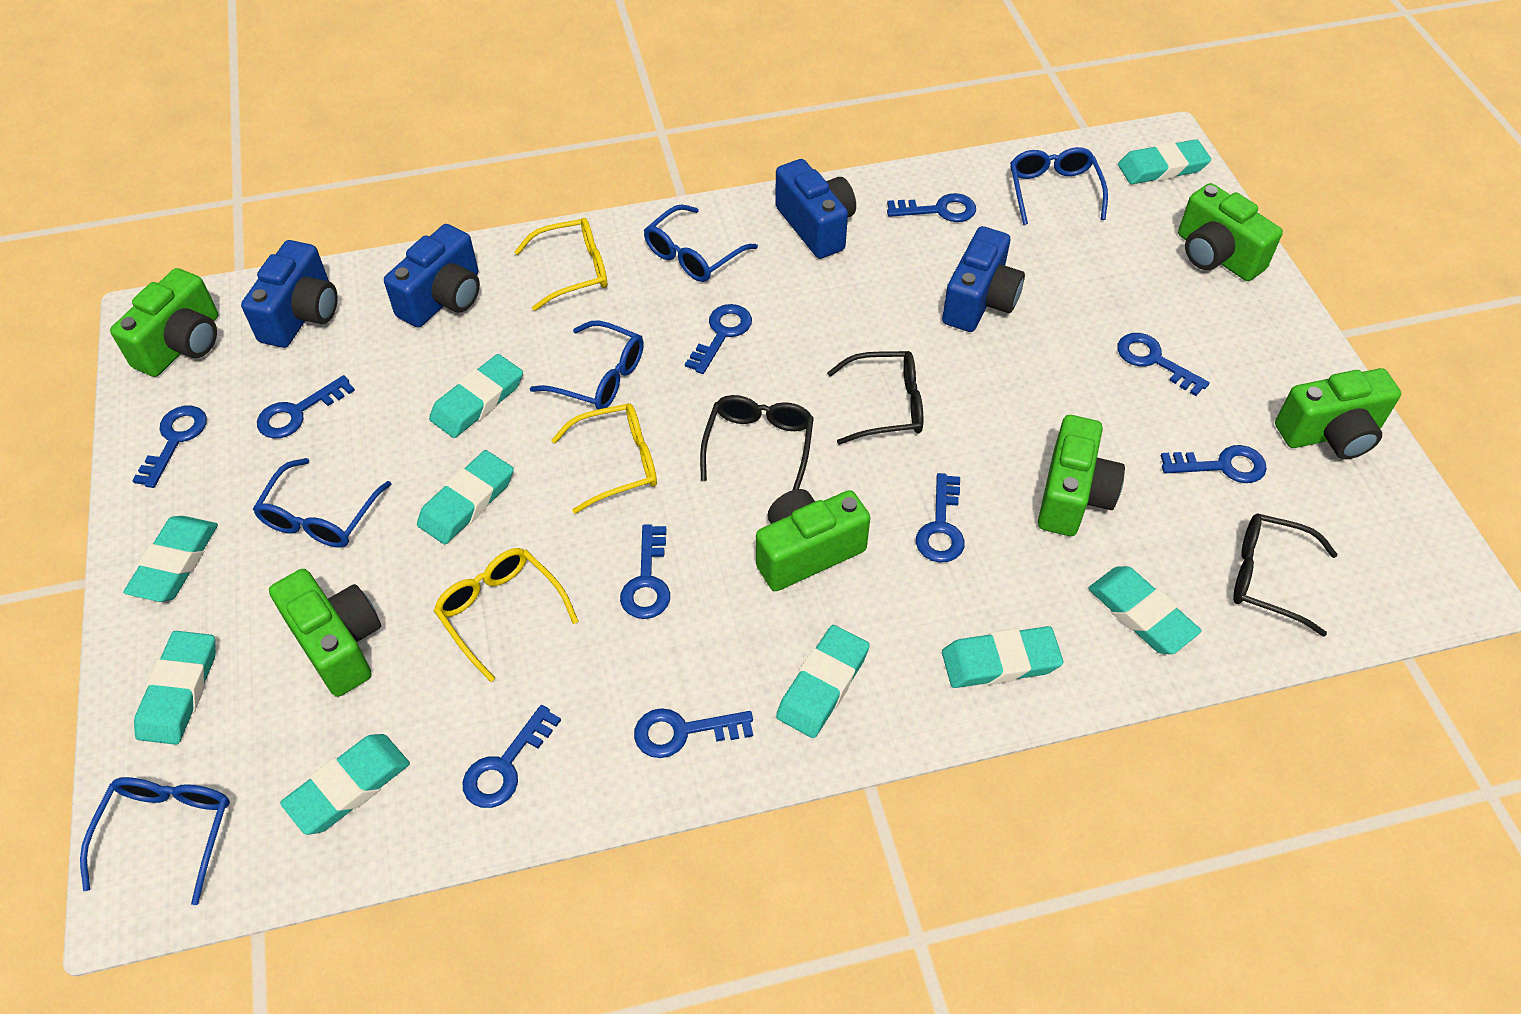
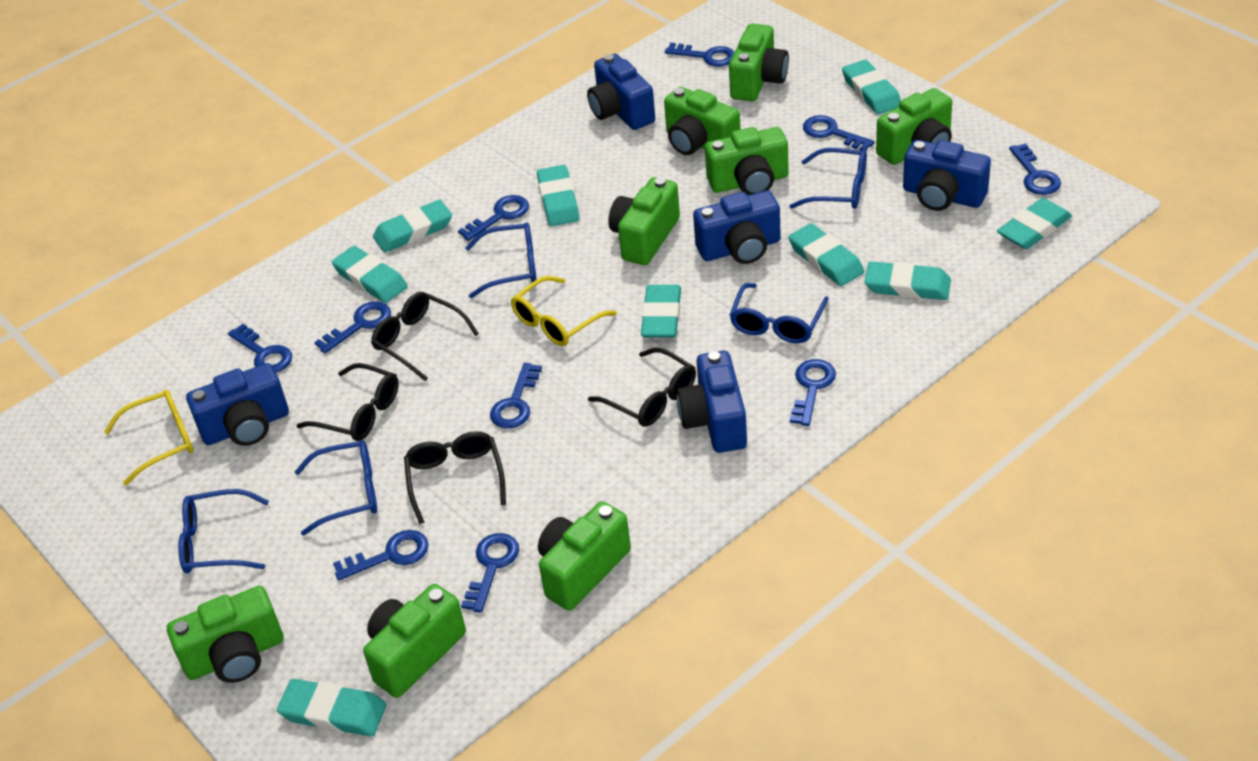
black glasses: [700,395,814,490] [827,351,923,445] [1233,513,1338,637] = 3 -> [296,363,399,441] [371,292,479,381] [404,431,506,524] [588,347,696,427] = 4
blue camera: [241,240,338,348] [384,224,480,328] [775,159,856,259] [942,226,1025,332] = 4 -> [186,363,289,446] [587,54,655,130] [677,351,747,453] [693,191,781,264] [903,140,991,211] = 5
green camera: [110,268,218,377] [269,569,381,697] [756,489,870,591] [1038,415,1125,536] [1178,183,1283,281] [1275,368,1401,459] = 6 -> [167,586,284,683] [363,584,466,698] [538,501,631,611] [608,177,680,265] [664,87,741,155] [705,127,789,195] [729,24,789,101] [876,88,952,165] = 8
yellow glasses: [434,548,579,682] [514,218,607,311] [551,403,657,514] = 3 -> [104,390,194,486] [511,276,617,346] = 2

